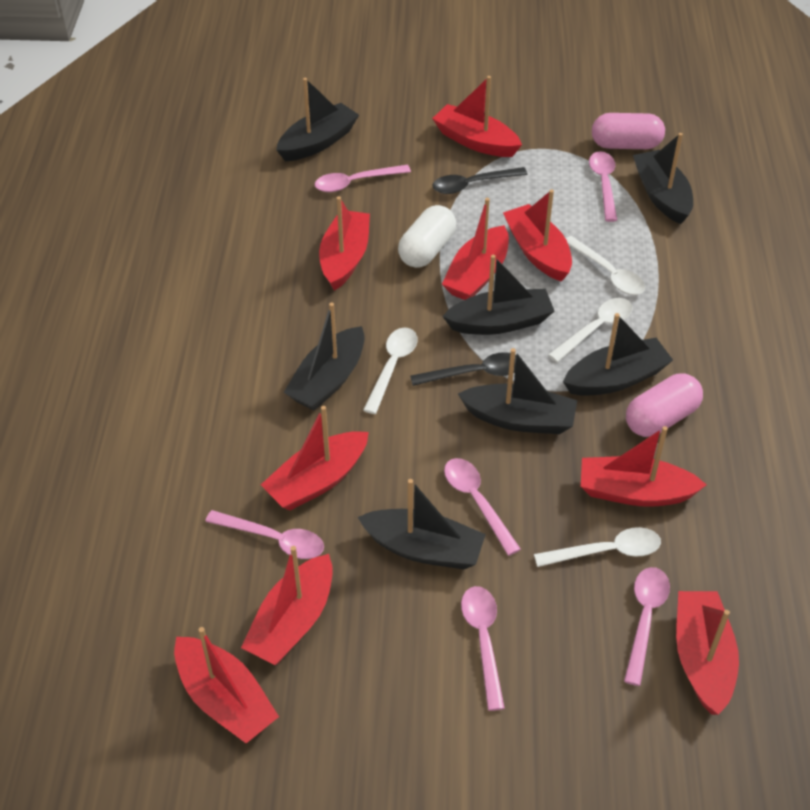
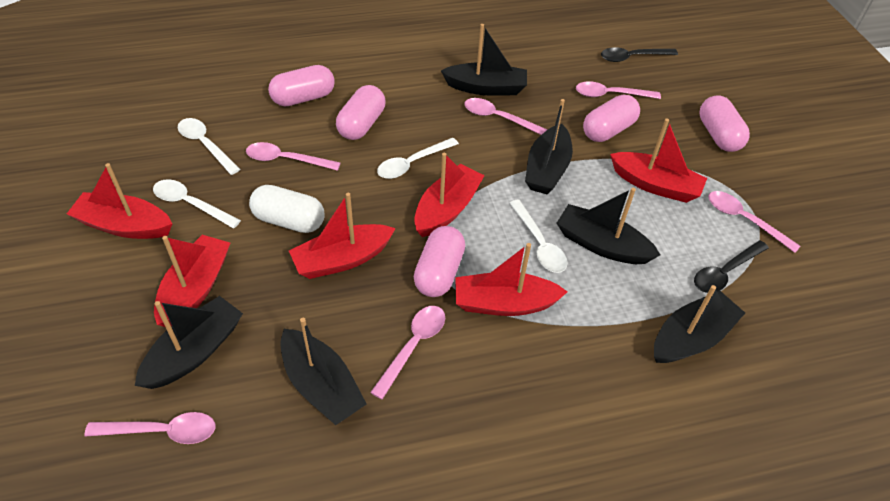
black boat: [276,78,359,161] [284,303,365,411] [357,479,486,569] [442,255,554,335] [458,348,577,434] [563,313,673,396] [633,133,693,224] = 7 -> [135,296,243,389] [280,318,367,425] [441,24,527,96] [525,99,573,194] [557,188,660,264] [654,285,745,363] = 6
pink capsule: [592,113,665,149] [626,373,703,437] = 2 -> [268,65,335,106] [336,85,386,140] [414,226,465,297] [583,95,640,142] [699,95,750,152] = 5
red boat: [174,627,279,743] [241,546,333,665] [261,406,369,511] [319,196,370,291] [432,76,522,157] [442,198,509,300] [503,189,572,282] [581,426,707,507] [676,591,739,715] = 9 -> [67,163,172,239] [154,235,230,327] [289,193,396,279] [414,153,485,237] [455,243,568,316] [610,118,707,203] = 6

